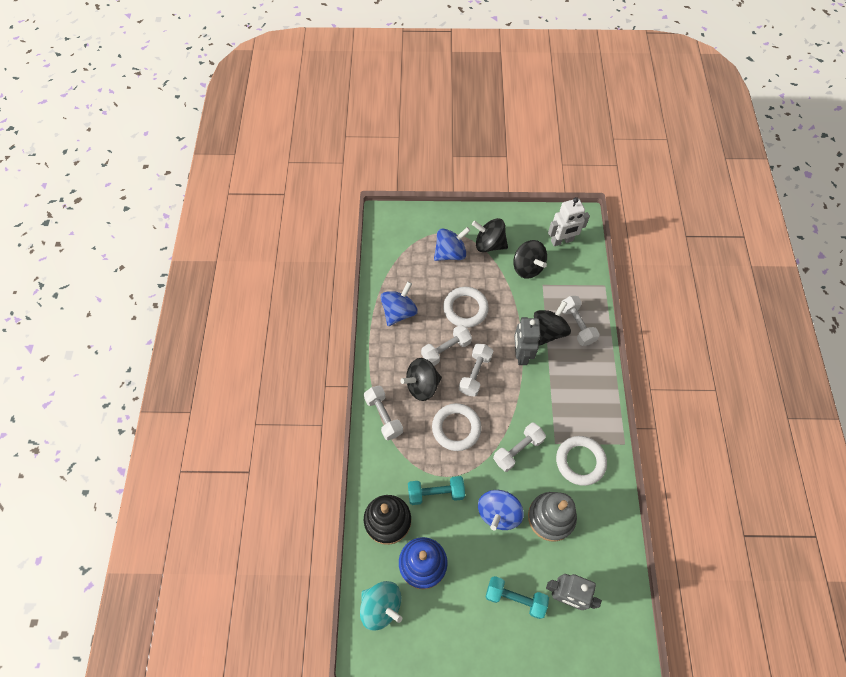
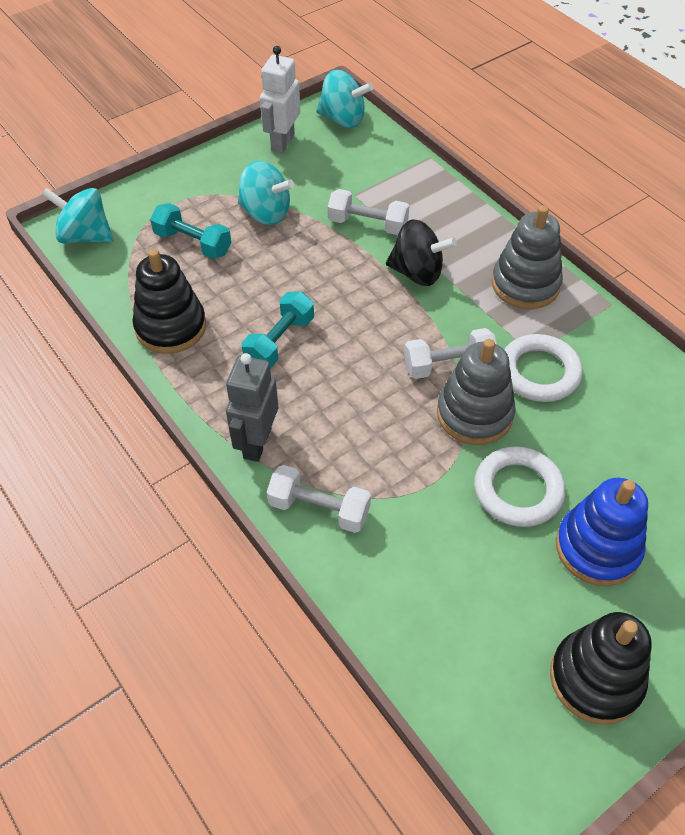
black spinning top: [401,358,442,401] [472,218,508,252] [513,240,547,279] [534,301,571,345] = 4 -> [386,219,457,286] = 1
black stacking toy: [364,495,411,545] = 1 -> [132,249,206,354] [550,612,652,725] = 2
blue spinning top: [380,281,418,326] [434,227,470,261] [478,490,524,530] = 3 -> none = 0
grey robot: [514,317,541,365] [546,574,602,610] = 2 -> [226,353,278,462] = 1
grey stacking toy: [528,492,577,541] = 1 -> [437,339,516,445] [492,205,563,309] = 2
turquoise spinning top: [360,581,402,631] = 1 -> [42,188,114,244] [238,161,294,225] [316,70,373,128] = 3
white dumbbell: [364,385,403,441] [421,325,472,366] [459,344,493,397] [493,423,546,472] [560,296,600,346] = 5 -> [267,465,371,533] [328,189,409,235] [404,328,497,379] = 3
white ring: [432,403,482,451] [443,287,489,328] [556,436,607,486] = 3 -> [474,446,566,527] [504,334,583,402] = 2

